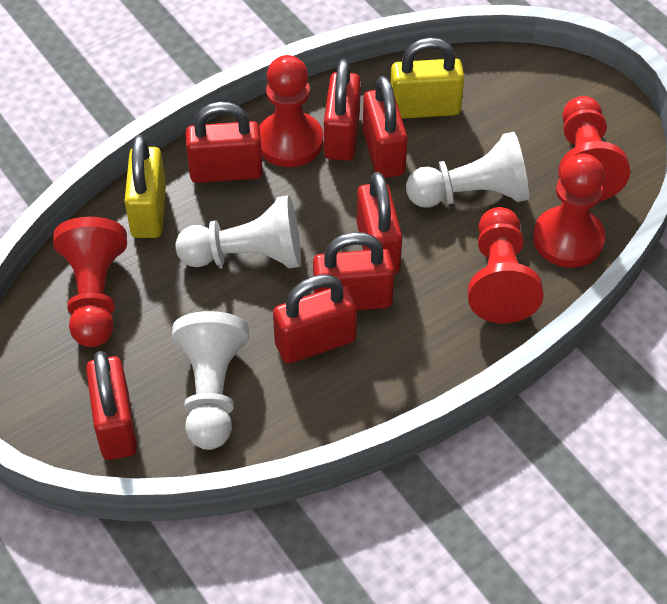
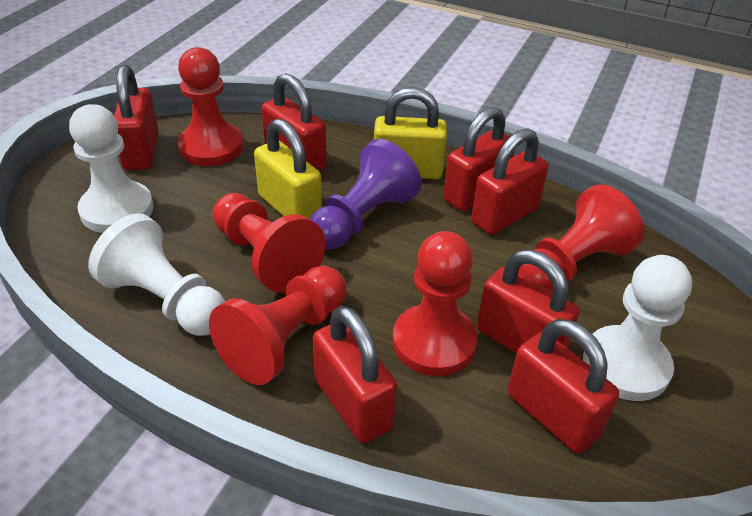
purple pawn: none = 0 -> [310,139,422,250] = 1

